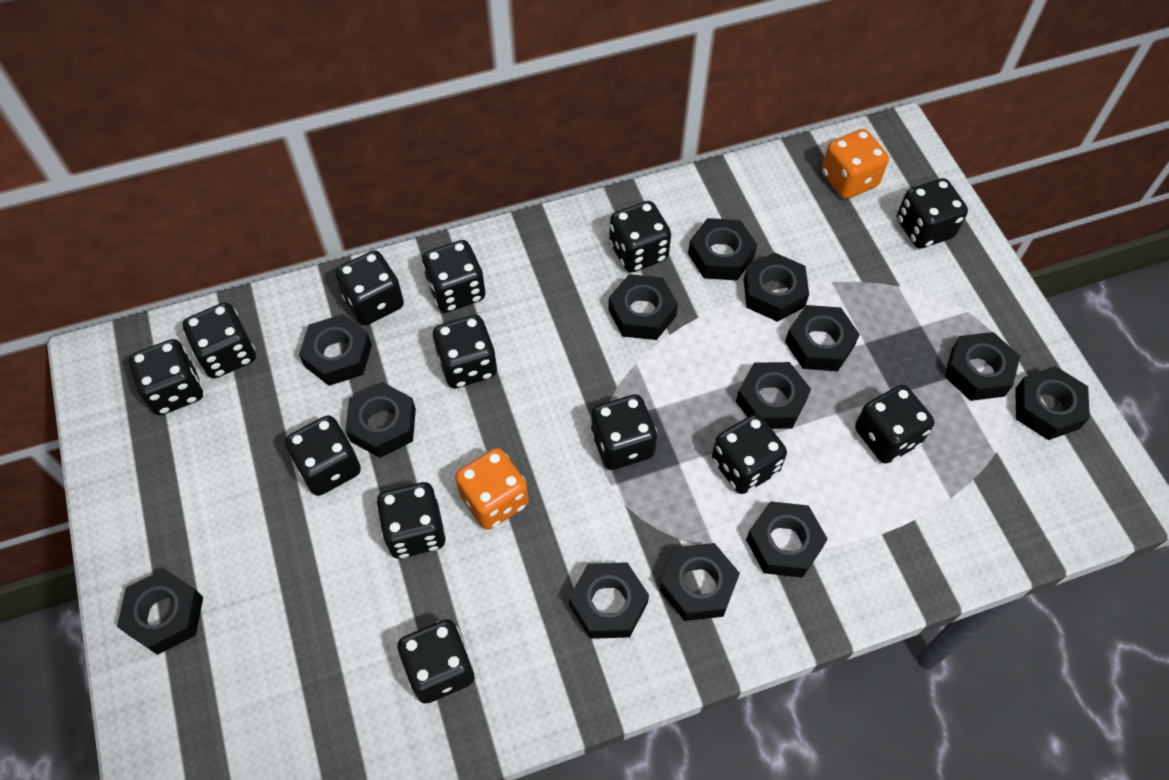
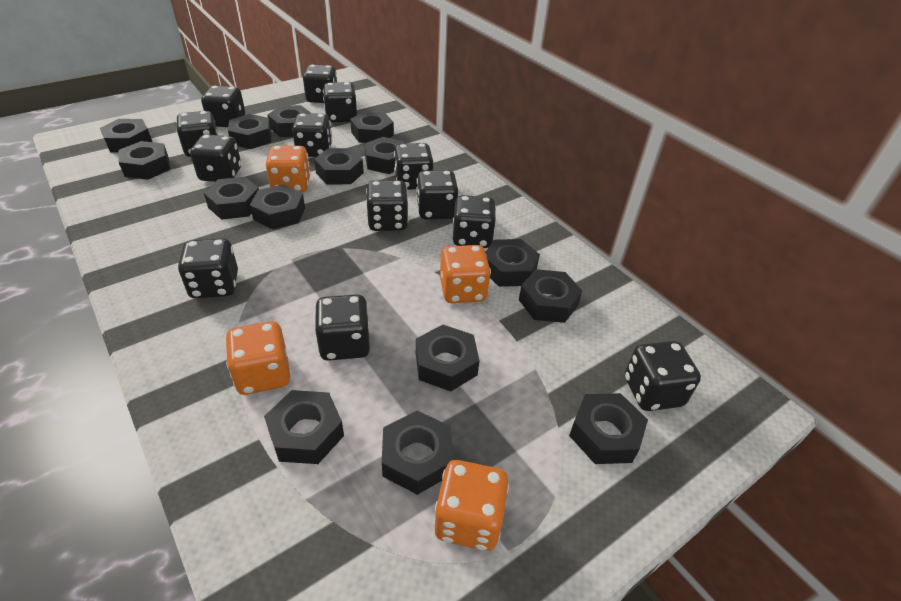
black nut: [117,569,203,655] [299,314,372,386] [345,382,416,458] [569,562,649,639] [608,274,678,340] [660,543,740,621] [688,218,757,281] [736,362,811,429] [744,252,809,322] [746,501,828,578] [785,305,860,371] [944,332,1020,401] [1015,366,1090,440] = 13 -> [100,119,152,153] [119,141,170,180] [204,177,259,220] [228,114,272,149] [250,184,305,229] [264,390,344,464] [267,105,311,137] [314,148,364,184] [350,111,394,143] [364,137,405,174] [382,411,453,495] [416,325,480,391] [485,239,540,287] [519,269,582,323] [569,393,648,464] = 15
orange dice: [455,448,529,530] [822,129,889,199] = 2 -> [225,321,290,395] [266,146,311,193] [434,460,509,551] [440,245,491,303] = 4

